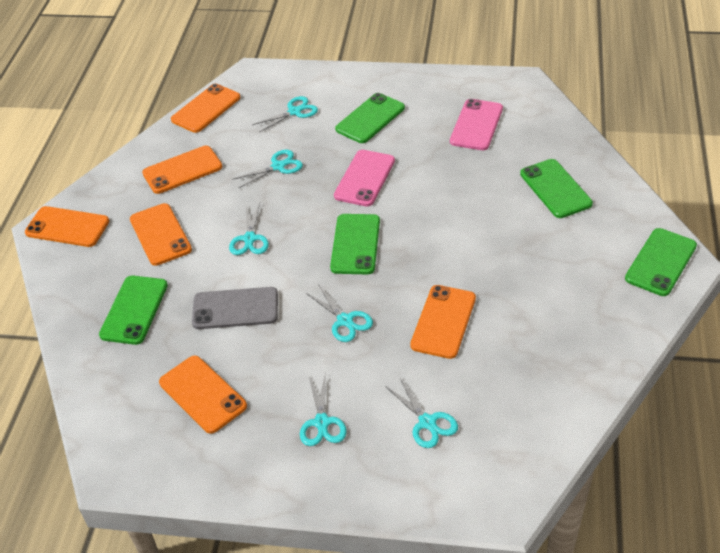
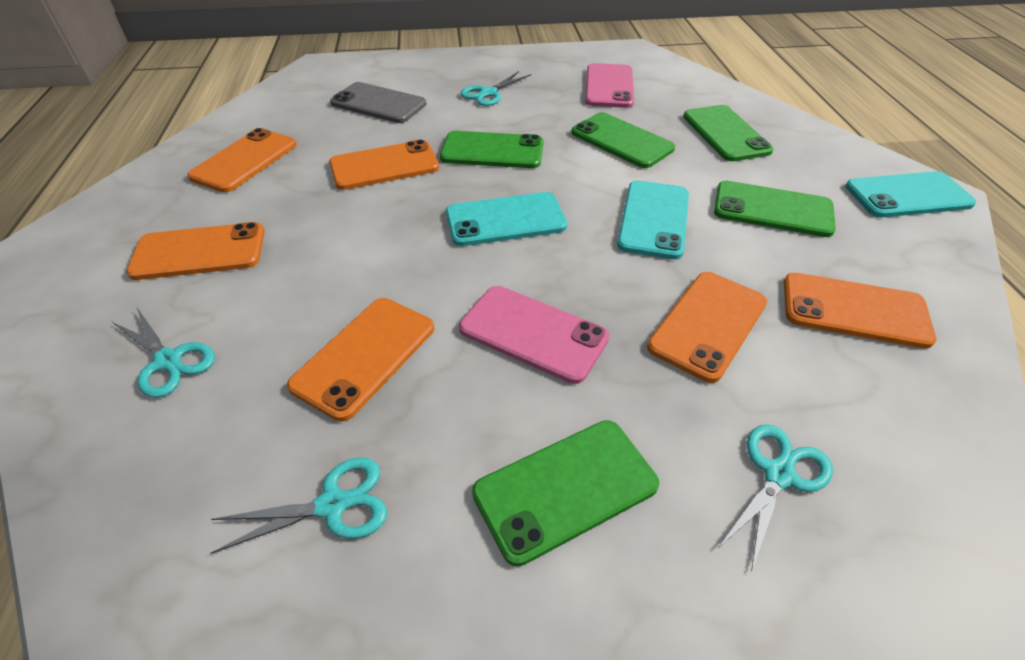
turquoise phone: none = 0 -> [446,192,567,246] [617,181,689,259] [845,171,976,217] = 3
turquoise scissors: [229,203,269,255] [232,149,303,188] [252,96,318,133] [300,372,347,446] [306,284,373,342] [385,378,458,448] = 6 -> [112,306,215,398] [211,457,387,554] [460,71,531,106] [718,424,833,572] = 4

